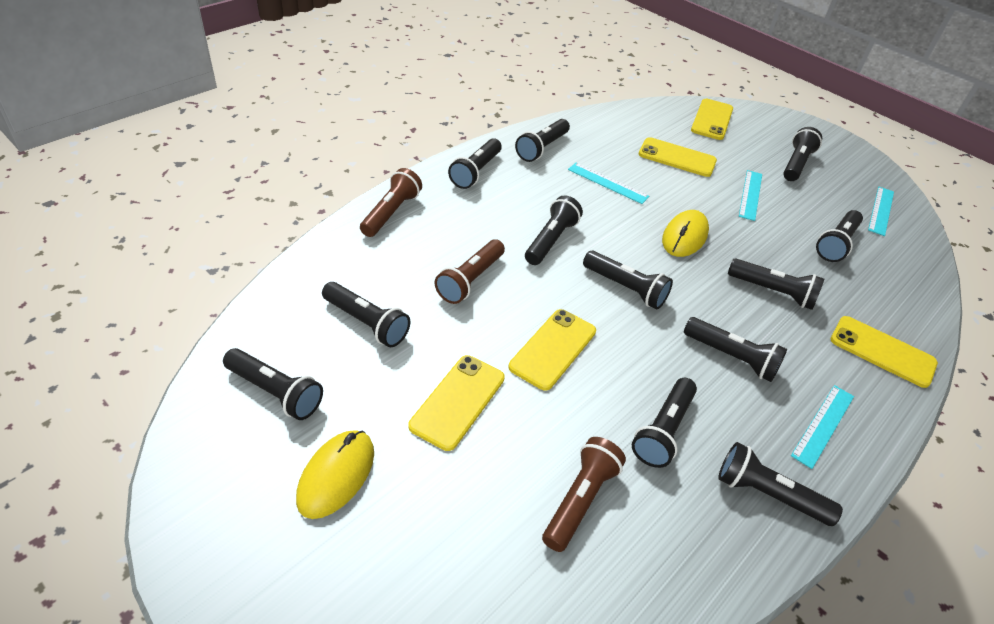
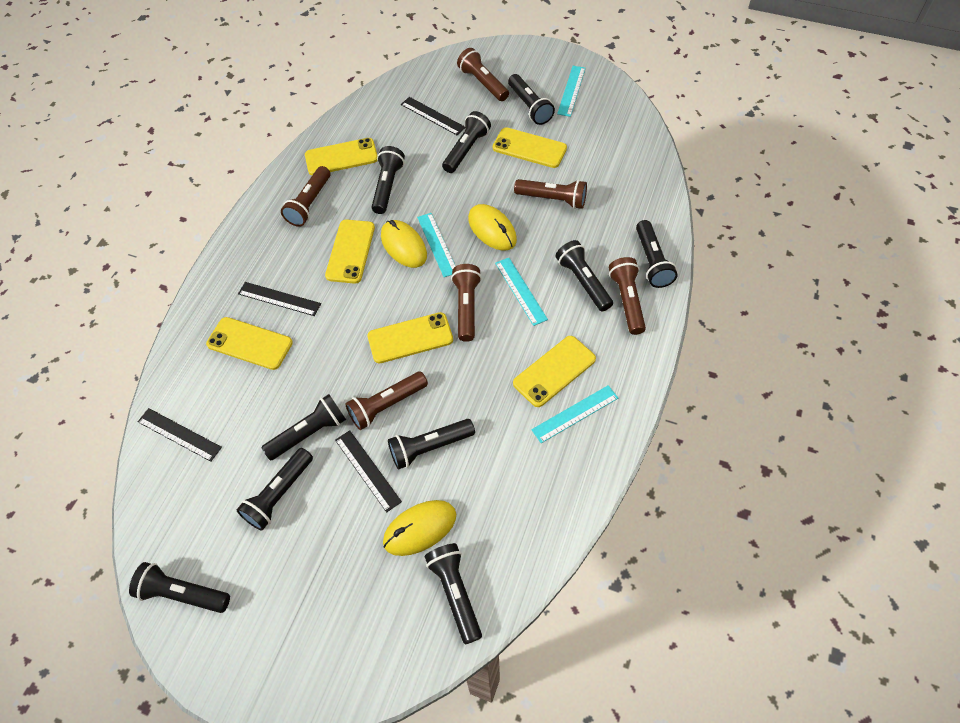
black flashlight: [223,348,323,420] [322,282,410,347] [448,138,502,189] [515,119,570,162] [525,195,583,265] [583,251,673,309] [632,378,697,468] [684,317,787,382] [718,442,843,526] [728,258,824,310] [783,127,822,181] [816,210,863,262] = 12 -> [129,562,230,613] [237,448,313,531] [261,394,346,460] [372,146,405,214] [388,419,475,470] [425,543,482,644] [442,111,491,173] [508,74,555,125] [556,240,613,311] [636,220,678,288] = 10
black ruler: none = 0 -> [138,408,222,462] [238,282,321,316] [335,430,402,513] [401,97,465,135] = 4
brown flashlight: [360,168,422,237] [435,239,505,304] [542,437,626,552] = 3 -> [281,166,330,227] [345,371,428,430] [451,264,482,342] [457,48,509,101] [514,179,587,209] [609,257,646,335] = 6
yellow mouse: [296,430,374,519] [662,210,709,257] = 2 -> [381,220,427,268] [383,500,456,556] [468,204,517,250] = 3
yellow phone: [408,355,505,451] [509,309,596,391] [639,137,717,177] [691,99,733,140] [831,316,938,388] = 5 -> [206,317,293,370] [305,138,378,175] [325,220,375,284] [367,312,453,363] [493,127,567,168] [513,336,596,407] = 6

